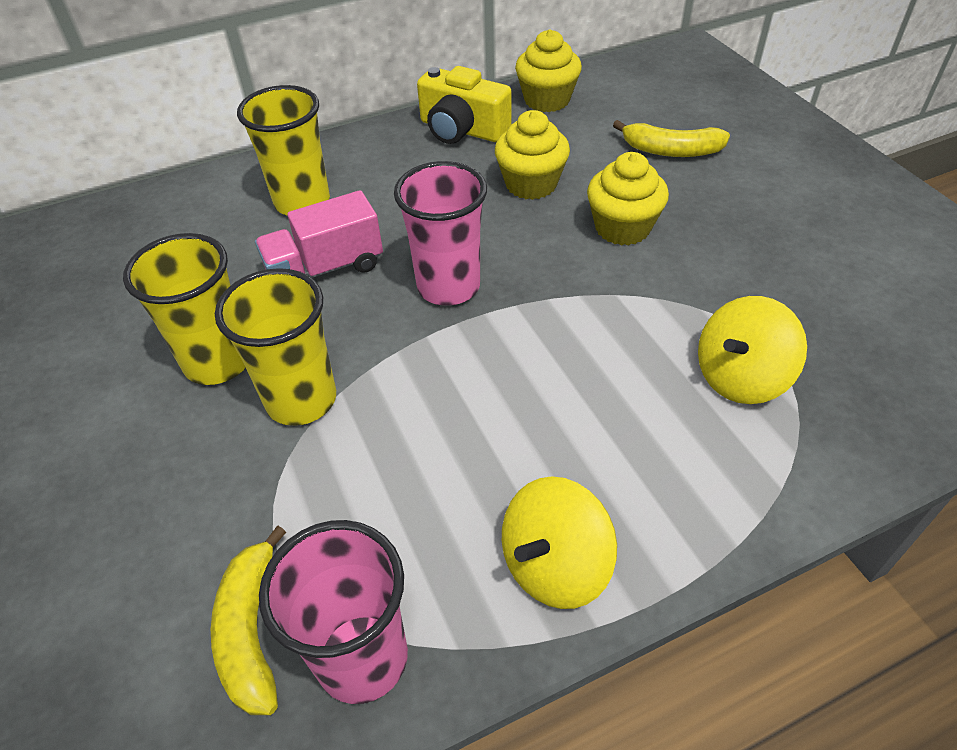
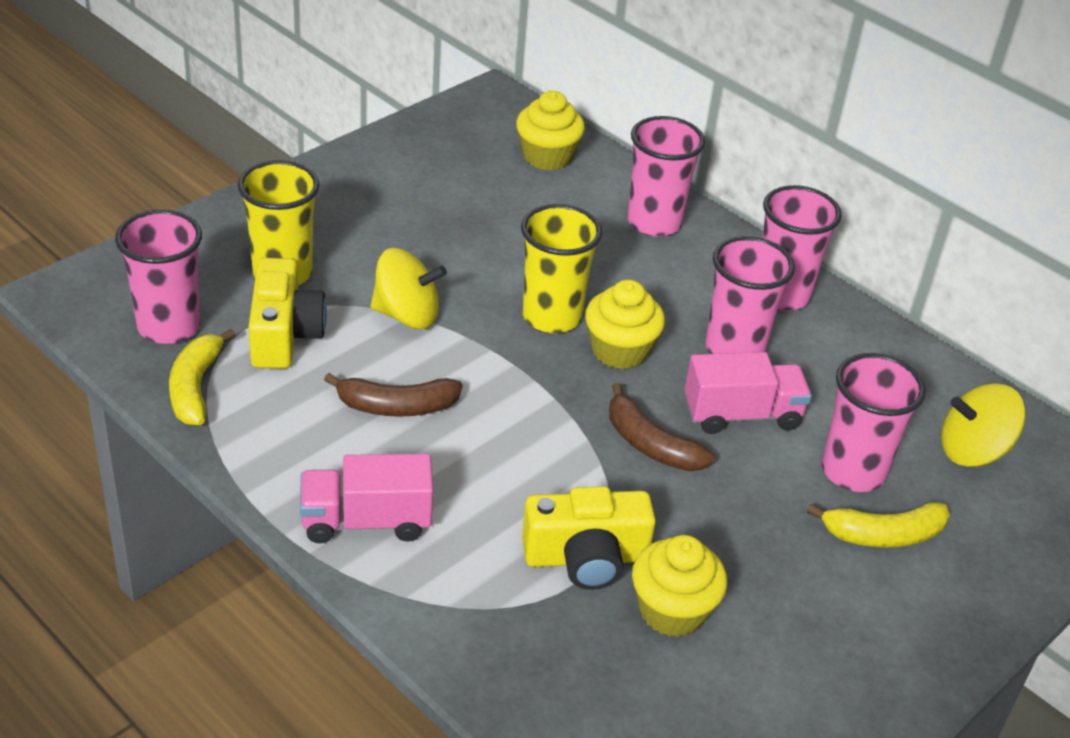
brown banana: none = 0 -> [324,373,463,417] [609,383,715,471] = 2
pink cup: [259,520,408,704] [394,161,487,306] = 2 -> [115,210,202,344] [628,116,705,237] [705,236,795,354] [763,185,842,311] [822,353,926,492] = 5
pink truck: [255,190,383,278] = 1 -> [300,454,433,544] [684,352,812,434] = 2
yellow camera: [417,66,512,144] = 1 -> [248,258,327,369] [522,486,656,590] = 2
yellow cup: [123,233,246,385] [215,268,336,426] [237,85,330,215] = 3 -> [238,160,319,285] [521,204,602,333] = 2

